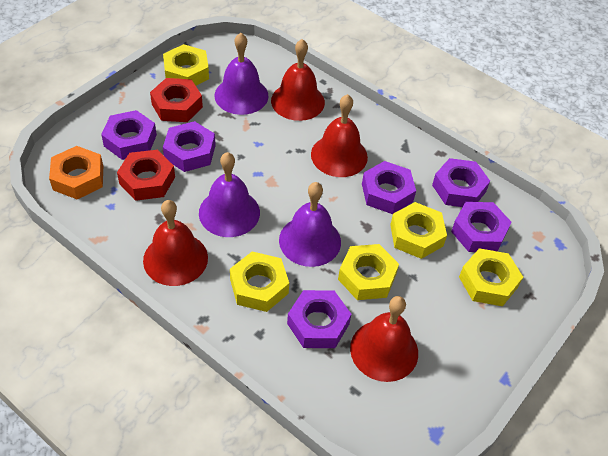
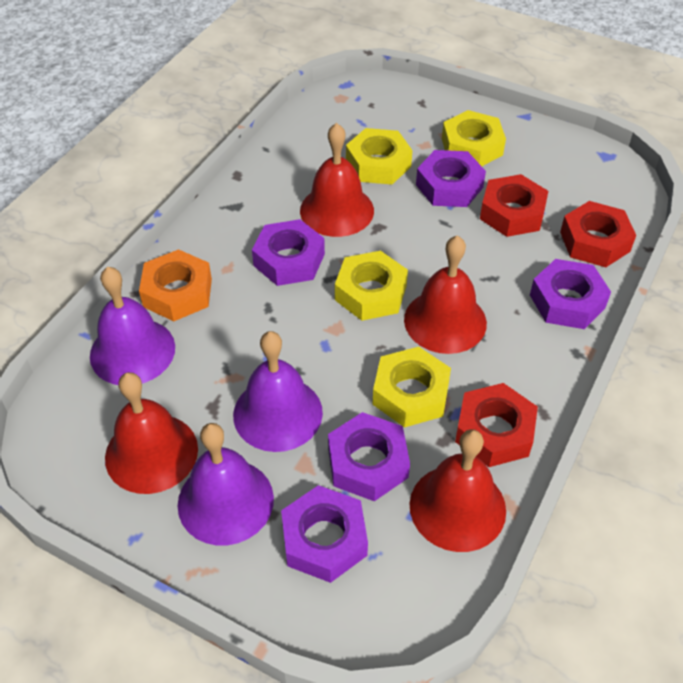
purple nut: [101,110,157,160] [163,121,216,172] [287,290,351,348] [362,161,416,214] [432,158,490,207] [451,202,512,252] = 6 -> [252,219,325,286] [281,485,368,583] [328,412,410,501] [416,150,486,207] [530,259,611,329] = 5
red nut: [117,150,175,201] [150,78,203,122] = 2 -> [455,383,538,467] [480,174,548,237] [560,201,636,267] = 3
yellow nut: [163,44,209,86] [230,251,289,312] [338,244,399,300] [390,202,447,259] [459,248,523,306] = 5 -> [335,251,408,321] [346,128,412,185] [372,347,451,428] [442,110,506,166] = 4

